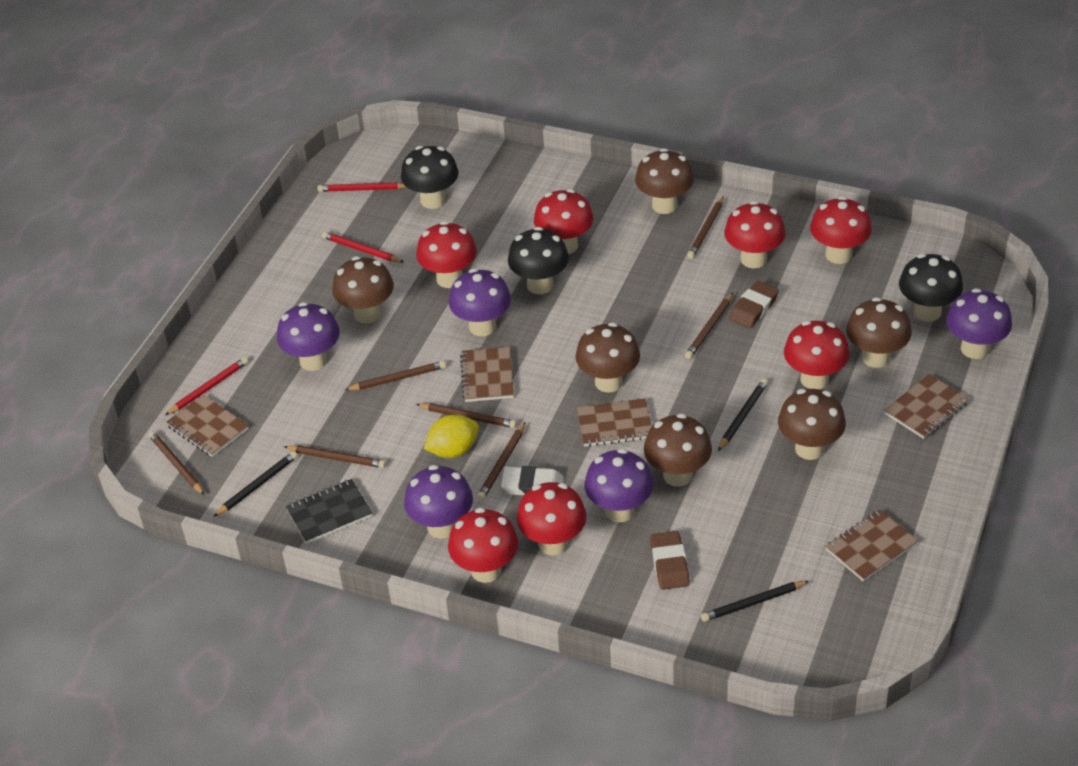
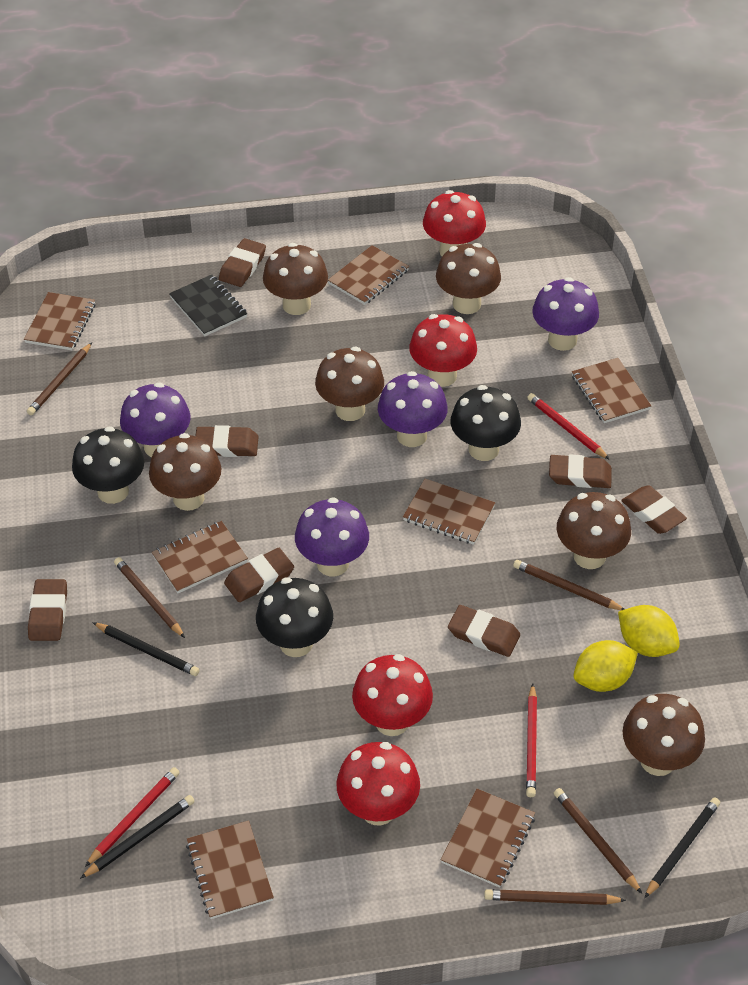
brown eraser: [650,531,690,590] [729,281,779,328] = 2 -> [28,579,67,641] [195,425,259,457] [219,238,266,287] [224,548,294,602] [448,605,520,657] [549,454,612,488] [621,485,687,534] = 7
brown notebook: [166,394,249,457] [460,347,514,402] [576,398,652,447] [825,509,918,582] [884,374,969,439] = 5 -> [24,292,95,350] [152,521,248,593] [186,820,274,919] [328,245,409,305] [403,478,495,545] [441,789,535,888] [572,358,651,423] = 7
brown pencil: [148,431,205,495] [284,445,386,468] [345,361,446,390] [416,403,517,428] [477,422,525,500] [685,293,733,359] [687,196,724,259] = 7 -> [27,343,92,416] [114,557,185,638] [484,889,626,905] [513,560,625,610] [554,788,642,893] = 5
purple mushroom: [277,302,340,371] [404,465,473,539] [449,269,511,336] [584,449,653,522] [946,288,1012,359] = 5 -> [120,383,191,457] [295,497,369,576] [378,371,448,447] [532,277,599,351] = 4
red mushroom: [416,221,477,288] [448,508,519,583] [517,482,587,555] [534,189,593,254] [724,201,786,268] [784,321,849,389] [810,196,872,264] = 7 -> [336,742,420,826] [352,654,433,736] [409,314,477,387] [423,190,486,256] = 4
white eraser: [501,466,564,495] = 1 -> none = 0
yellow lemon: [424,415,479,458] = 1 -> [573,640,638,692] [618,605,680,657] = 2

